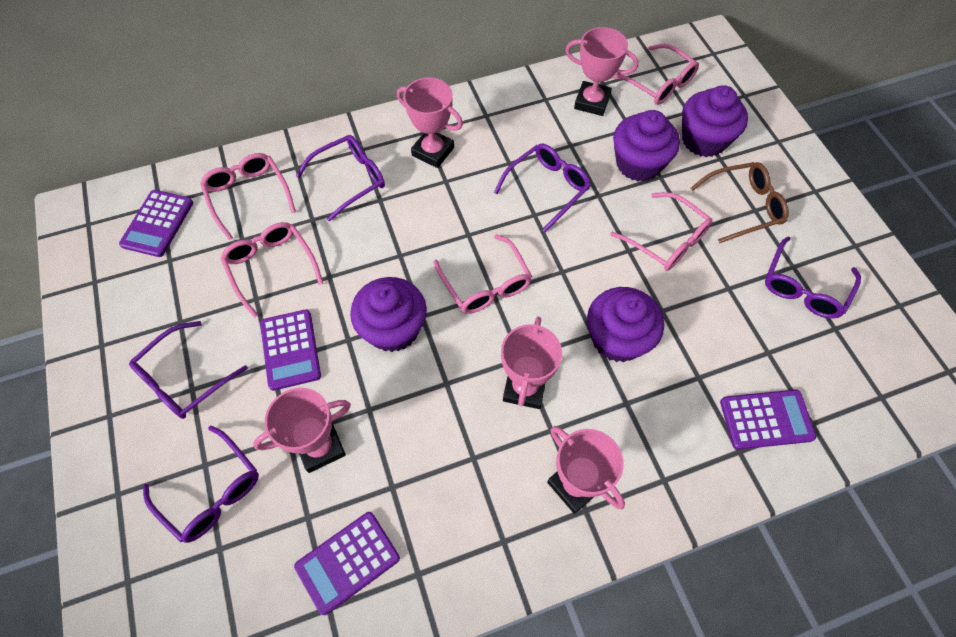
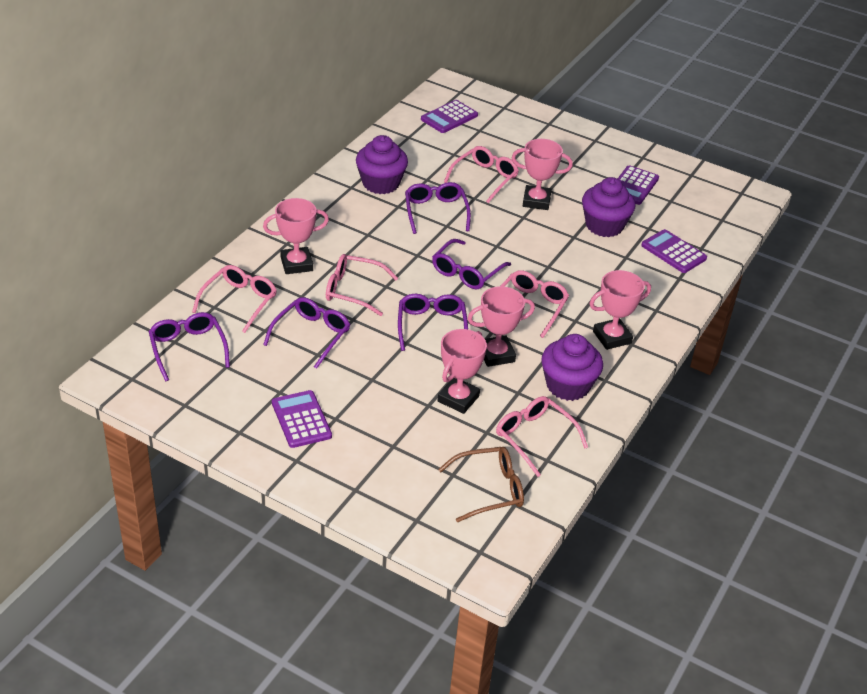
purple cupcake: [350,277,427,352] [587,287,664,362] [613,110,680,182] [682,85,748,157] = 4 -> [356,135,408,194] [541,334,603,401] [582,177,635,237] = 3

